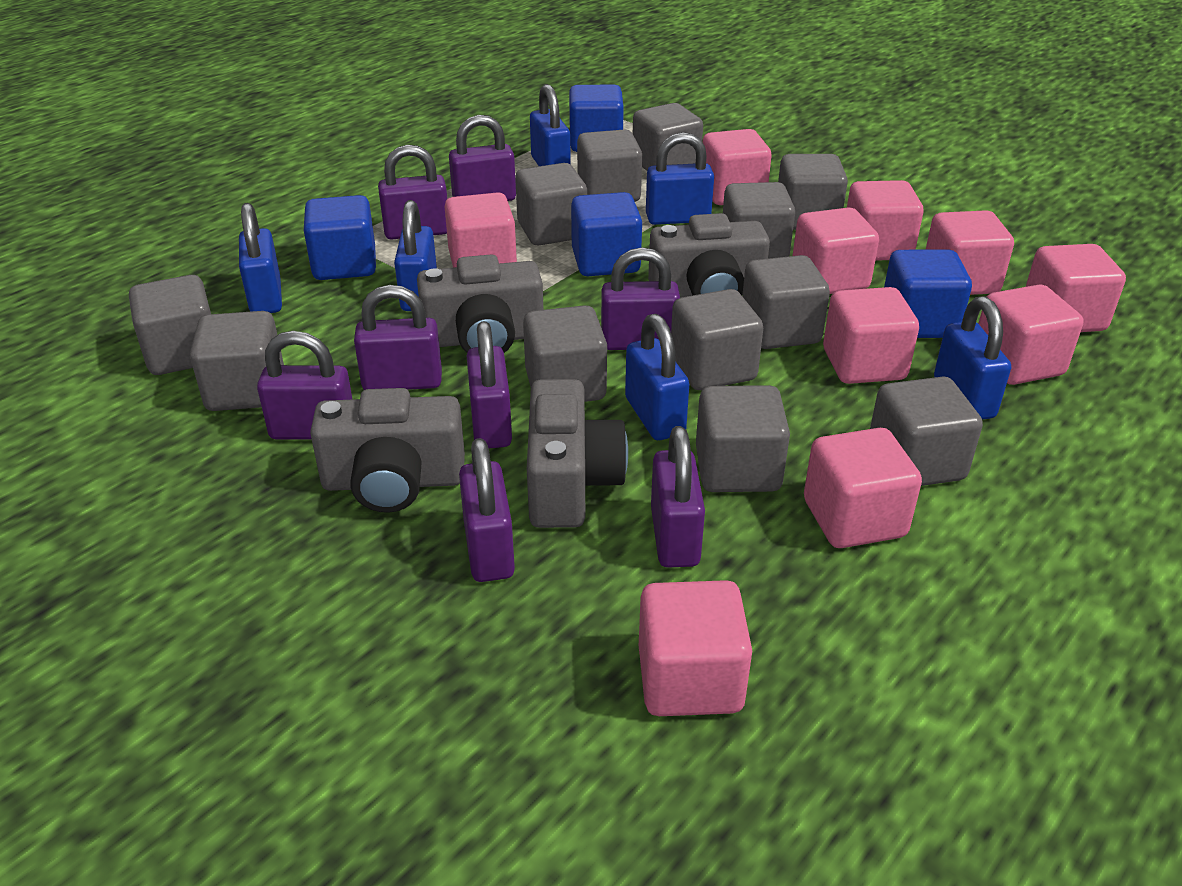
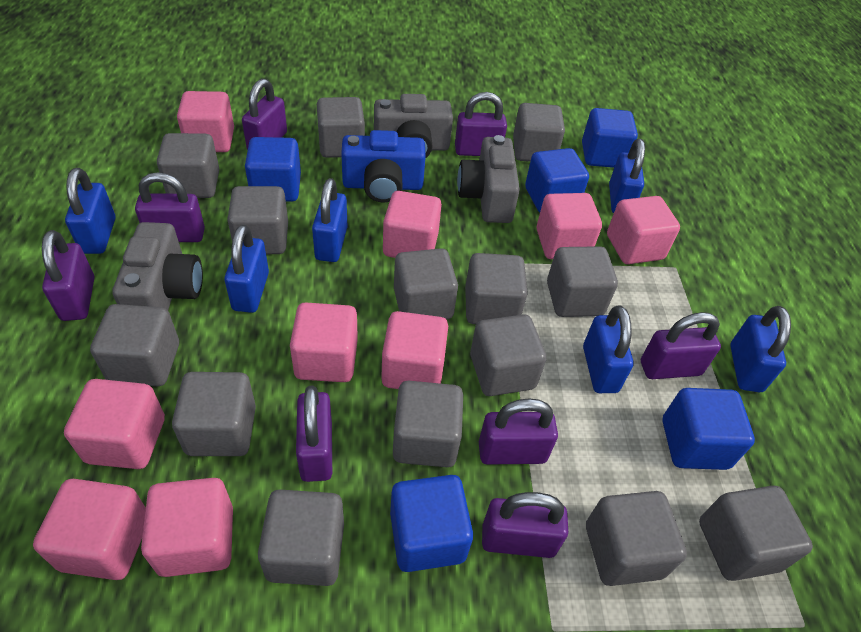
blue camera: none = 0 -> [341,130,426,202] = 1
blue cube: [304,195,376,280] [569,84,624,152] [571,192,642,276] [884,249,972,338] = 4 -> [245,137,301,202] [390,475,473,572] [525,148,589,212] [582,108,638,168] [662,388,755,470] = 5
grey camera: [310,388,465,513] [417,254,543,353] [527,379,628,528] [648,213,770,298] = 4 -> [112,222,203,310] [374,94,453,158] [457,135,520,223] = 3
grey cube: [129,275,211,375] [190,311,284,411] [515,163,587,246] [523,305,607,402] [577,129,642,202] [633,103,703,171] [671,289,763,390] [696,385,790,492] [723,182,795,259] [742,255,830,349] [778,154,848,230] [870,377,983,486] = 12 -> [90,304,179,386] [157,133,219,198] [172,372,256,456] [227,186,288,254] [258,489,344,586] [317,97,365,158] [393,381,463,467] [394,248,458,320] [465,253,528,324] [470,314,546,396] [513,103,565,162] [547,246,618,317] [586,491,687,586] [699,485,813,581] = 14
pink cube: [445,192,517,268] [639,580,752,716] [703,129,772,205] [793,207,879,294] [804,428,922,548] [823,287,919,384] [847,180,924,261] [926,210,1014,295] [978,284,1083,385] [1026,244,1126,332] = 10 -> [33,479,146,580] [64,379,165,469] [141,478,233,577] [177,91,234,152] [290,302,358,382] [381,311,448,389] [383,191,442,258] [537,193,602,259] [607,196,680,264] = 9

